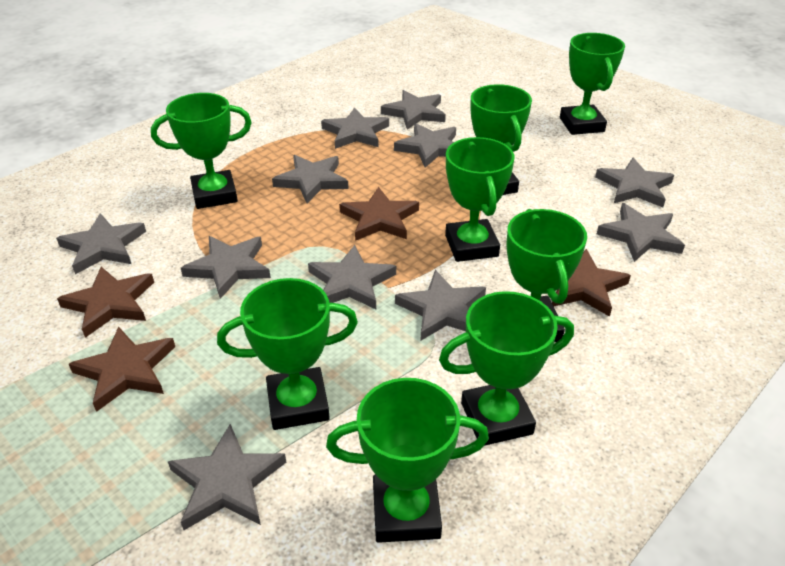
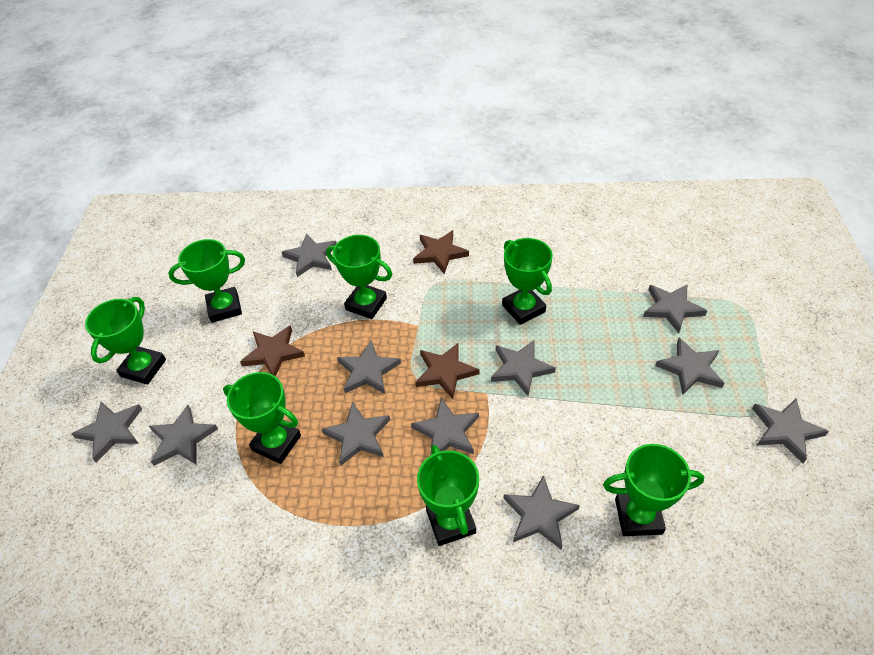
brown star: [57,267,154,338] [69,327,175,412] [339,187,419,241] [552,249,631,317] = 4 -> [240,325,305,376] [413,230,469,274] [415,343,479,399] = 3
green trophy: [151,93,252,209] [217,278,358,430] [326,378,489,543] [439,291,574,446] [445,137,514,262] [470,84,532,195] [506,209,587,342] [560,33,625,135] = 8 -> [85,297,166,385] [168,239,245,323] [223,372,301,464] [326,235,392,319] [417,445,479,546] [502,238,553,325] [603,444,704,536] = 7

